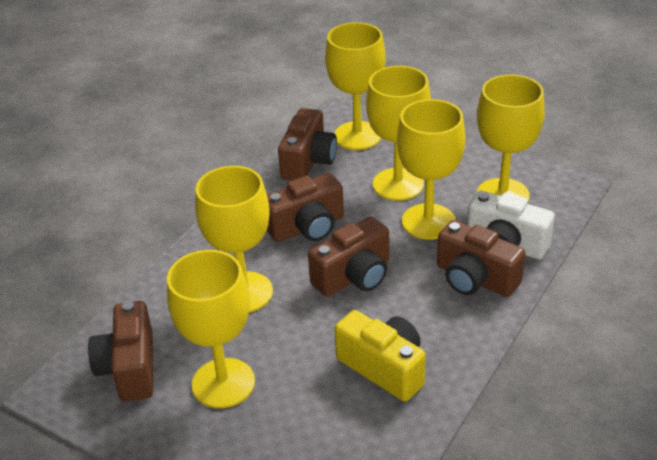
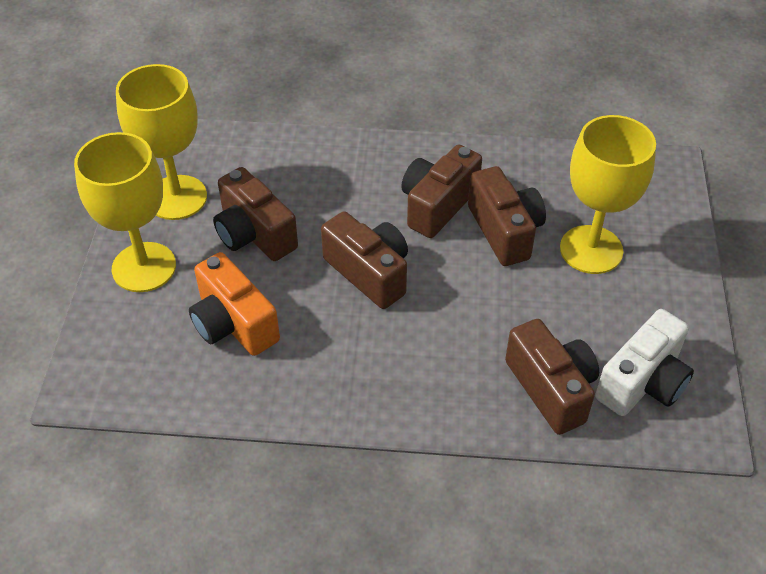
orange camera: none = 0 -> [189,252,280,356] = 1
yellow camera: [335,310,425,402] = 1 -> none = 0
yellow goblet: [167,250,255,408] [195,166,273,313] [325,22,386,150] [366,66,431,201] [397,99,465,240] [477,75,545,203] = 6 -> [74,132,176,292] [116,64,207,220] [560,115,656,274] = 3

